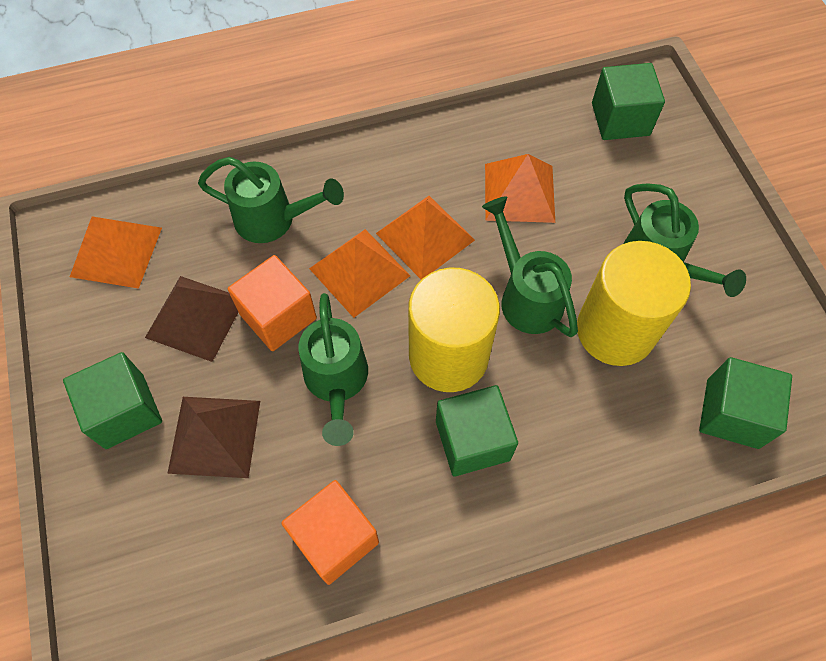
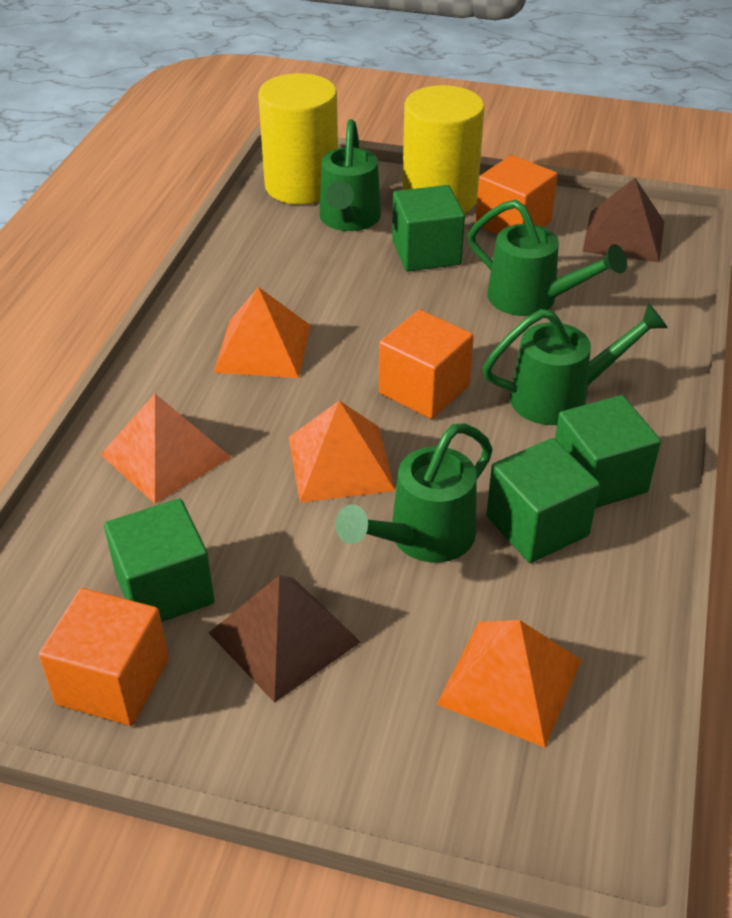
orange cube: [228,255,317,351] [281,480,379,585] = 2 -> [39,588,169,726] [379,310,474,419] [475,155,558,235] = 3

